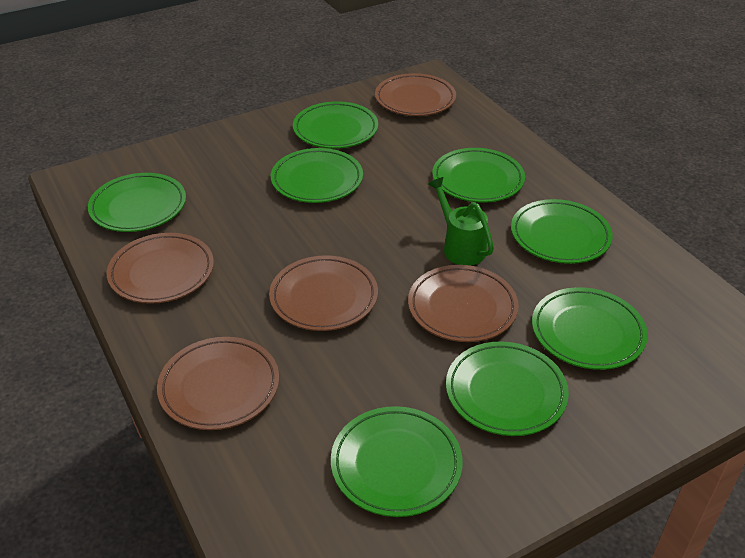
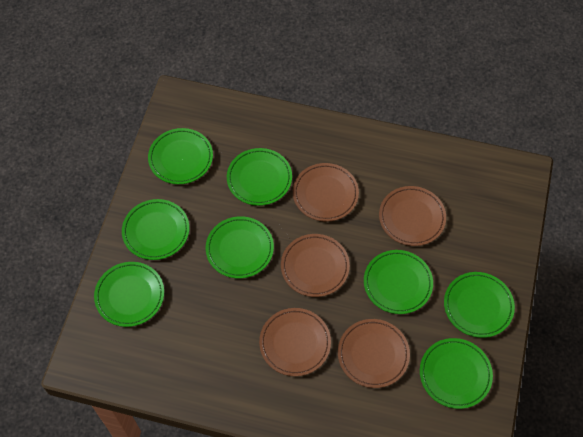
green watering can: [428,177,494,266] = 1 -> none = 0

